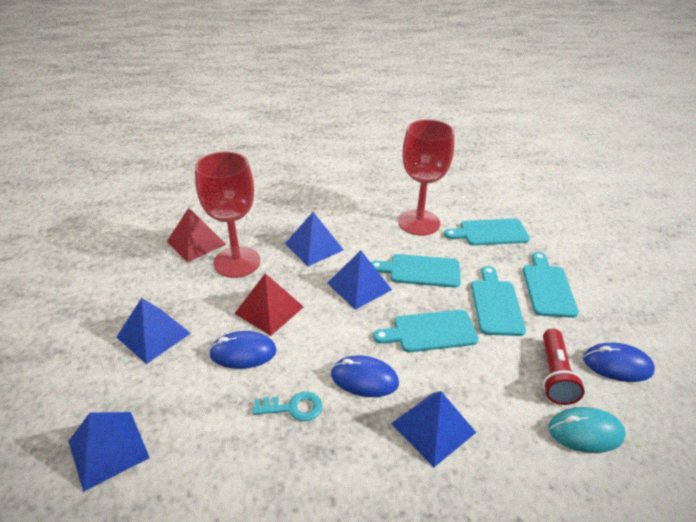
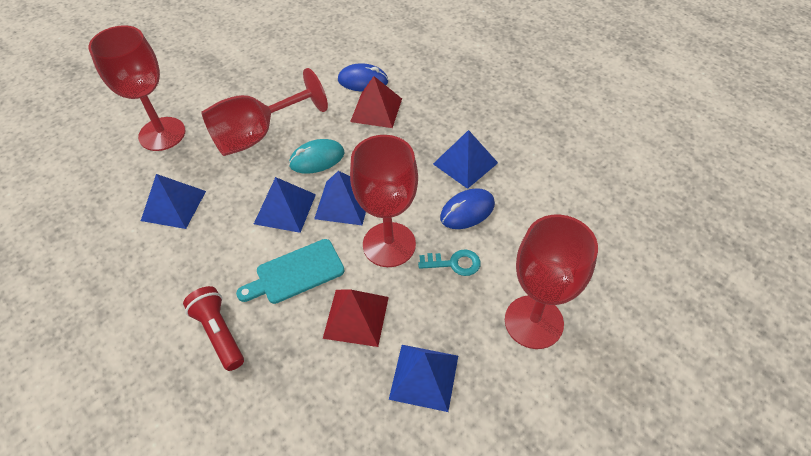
blue mouse: [209,331,277,369] [331,356,399,397] [583,343,655,382] = 3 -> [338,63,388,92] [440,188,495,229] = 2
red goblet: [195,151,260,278] [398,119,454,236] = 2 -> [88,25,185,151] [201,68,328,156] [350,135,418,267] [505,214,598,349] = 4
turquoise cutting board: [371,254,461,288] [373,310,479,352] [444,219,530,246] [471,266,526,336] [523,252,579,318] = 5 -> [236,239,345,304] = 1

